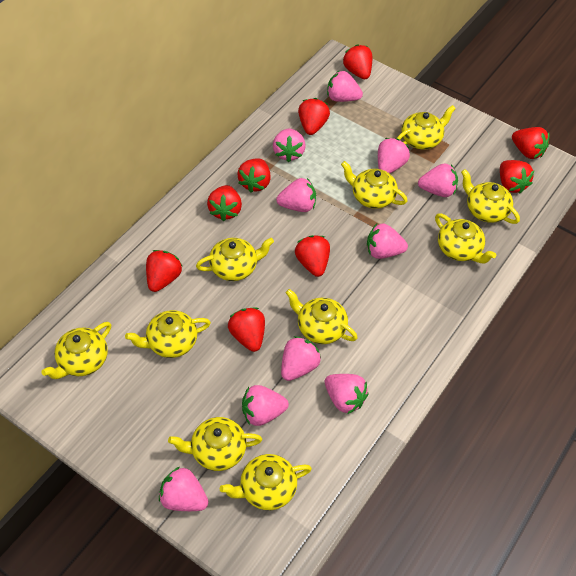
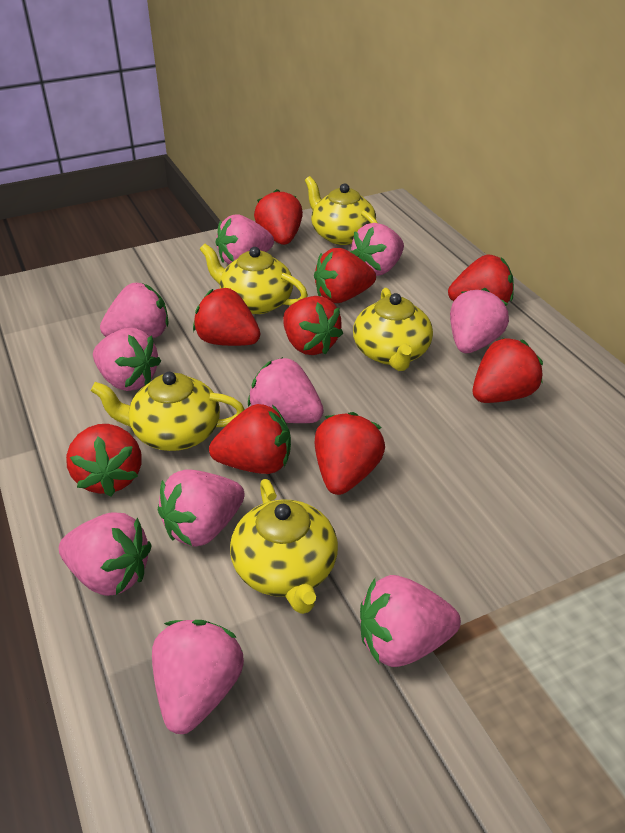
yellow teapot: [41,322,111,379] [125,310,211,358] [168,417,262,471] [196,238,274,281] [220,454,312,510] [286,289,358,344] [341,161,408,209] [397,105,456,150] [435,213,496,264] [461,169,520,224] = 10 -> [91,372,245,451] [200,244,308,314] [230,479,338,614] [305,176,378,245] [353,288,433,371] = 5

